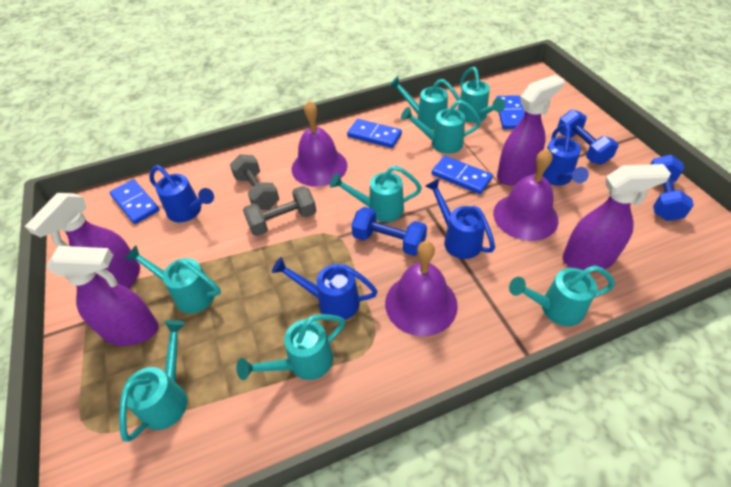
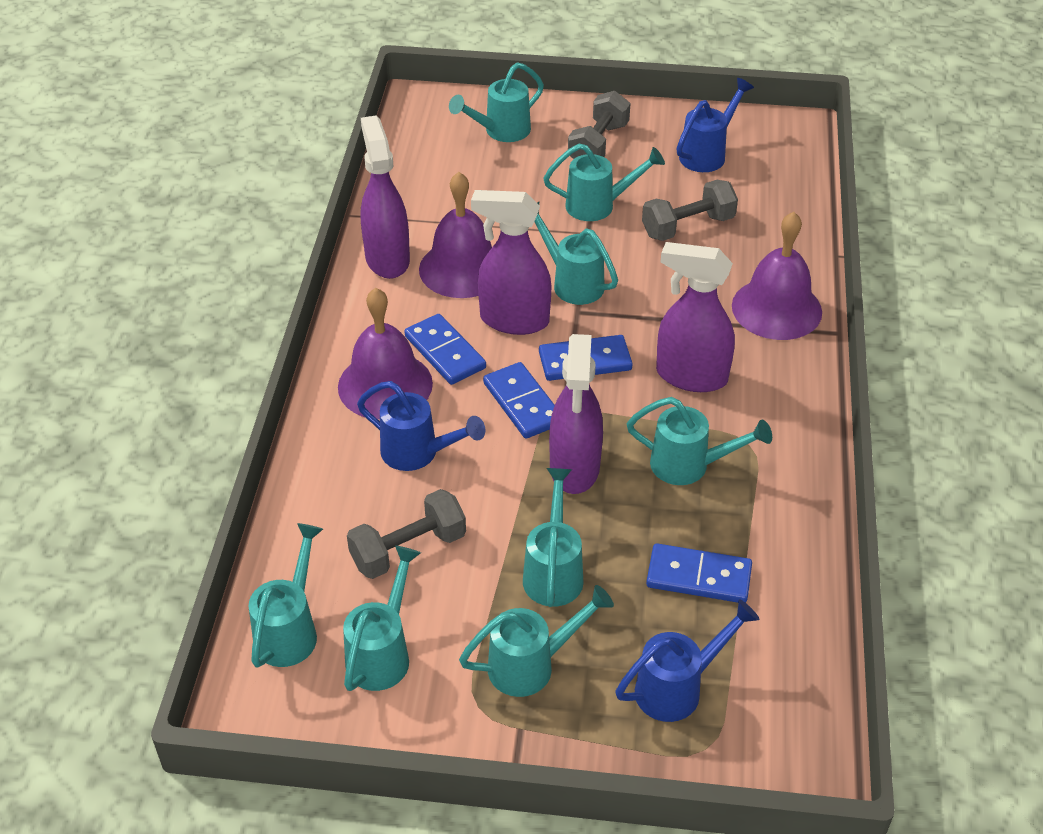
blue dumbbell: [351,207,427,256] [557,109,619,165] [651,155,694,221] = 3 -> none = 0
blue watering can: [149,165,214,222] [272,257,378,320] [425,179,495,259] [543,123,589,186] = 4 -> [357,381,485,471] [615,599,760,722] [676,78,754,172] = 3
grey dumbbell: [230,154,279,210] [243,186,316,236] = 2 -> [347,489,466,579] [568,91,631,159] [642,180,738,241] = 3

